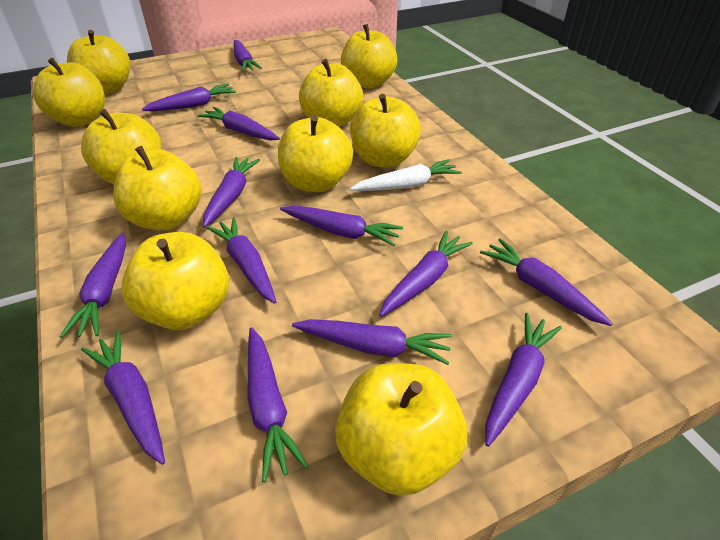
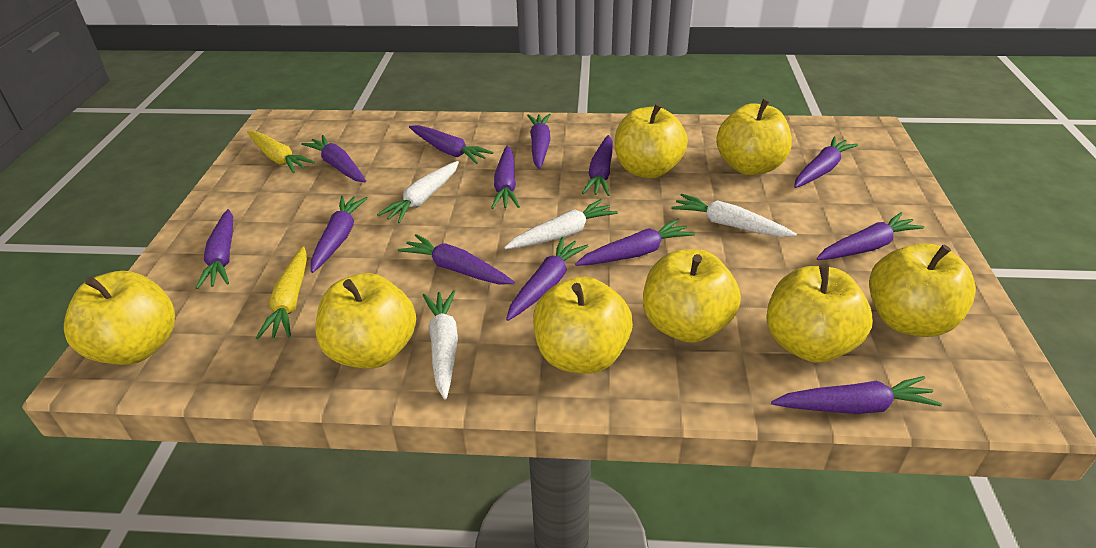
white carrot: [350,159,462,191] = 1 -> [377,161,459,223] [423,290,458,399] [504,199,618,249] [671,194,797,237] = 4
yellow apple: [33,58,105,127] [67,30,131,94] [81,109,162,184] [113,146,202,230] [122,232,229,330] [278,116,353,192] [299,59,363,127] [335,363,467,496] [341,24,397,89] [350,94,421,168] = 10 -> [64,271,175,365] [315,273,416,369] [533,277,633,374] [615,103,688,178] [643,249,741,343] [716,99,792,175] [766,264,873,363] [869,243,976,337] = 8
yellow carrot: none = 0 -> [247,131,315,173] [256,246,307,339] = 2

